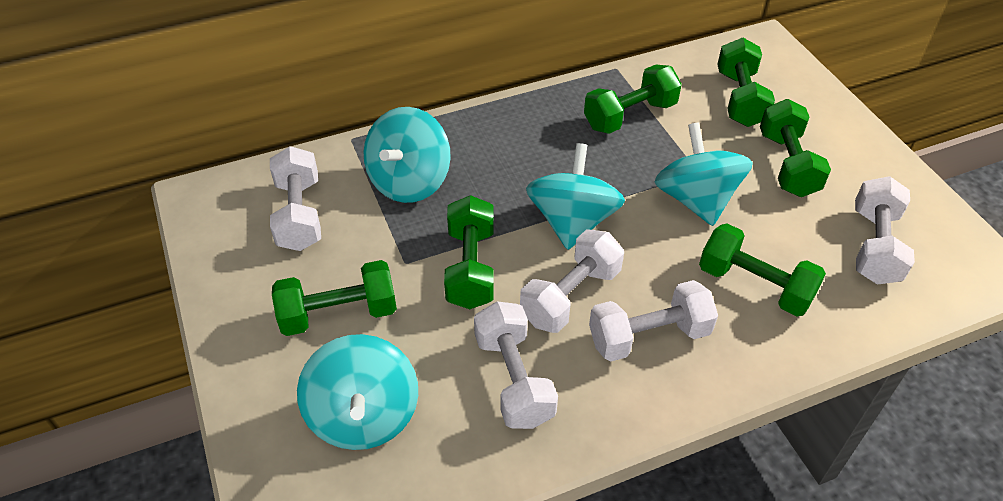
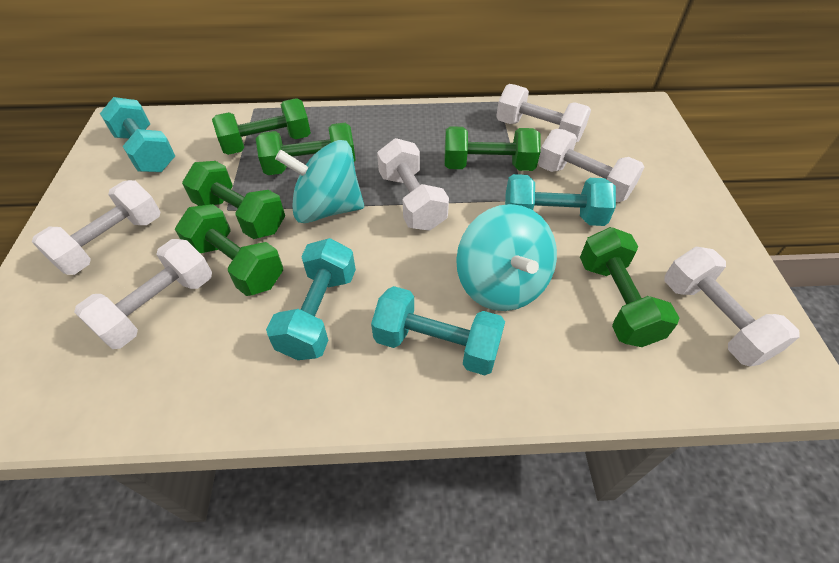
turquoise dumbbell: none = 0 -> [100,97,175,172] [266,238,356,360] [371,286,505,376] [505,174,616,226] = 4
turquoise spinning top: [297,334,418,450] [363,107,451,203] [526,143,625,250] [655,122,753,226] = 4 -> [275,140,364,223] [456,204,557,311] = 2
white dumbbell: [270,146,321,251] [474,301,558,429] [520,229,624,333] [589,280,718,362] [855,176,915,285] = 5 -> [32,180,160,275] [74,239,212,349] [377,138,449,231] [496,84,591,142] [538,129,644,202] [664,247,800,366] = 6

